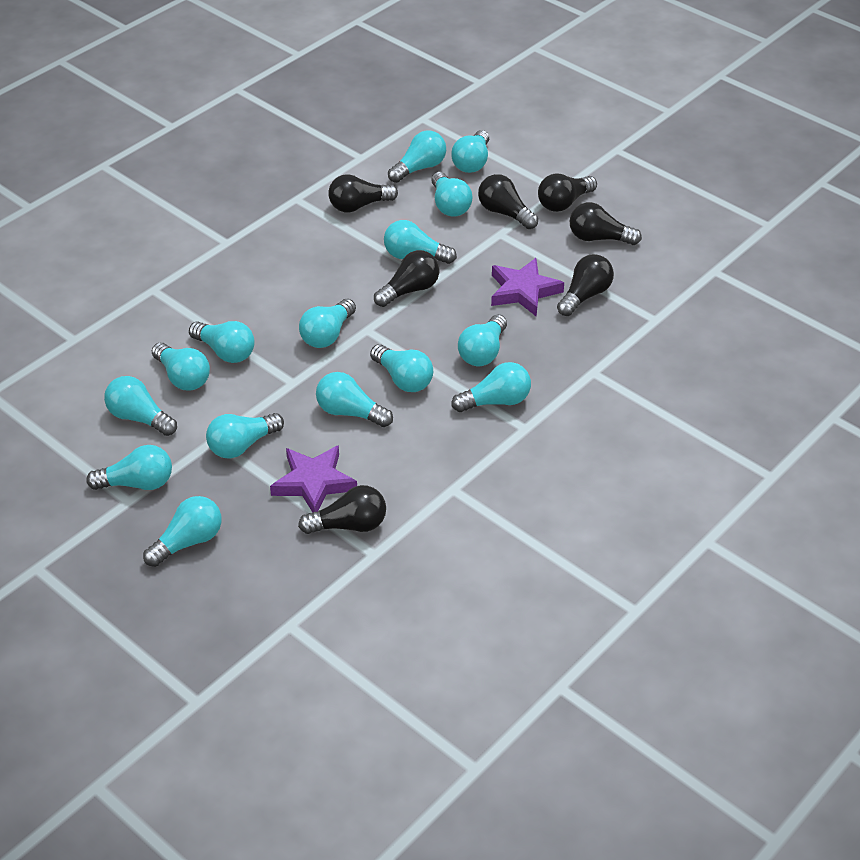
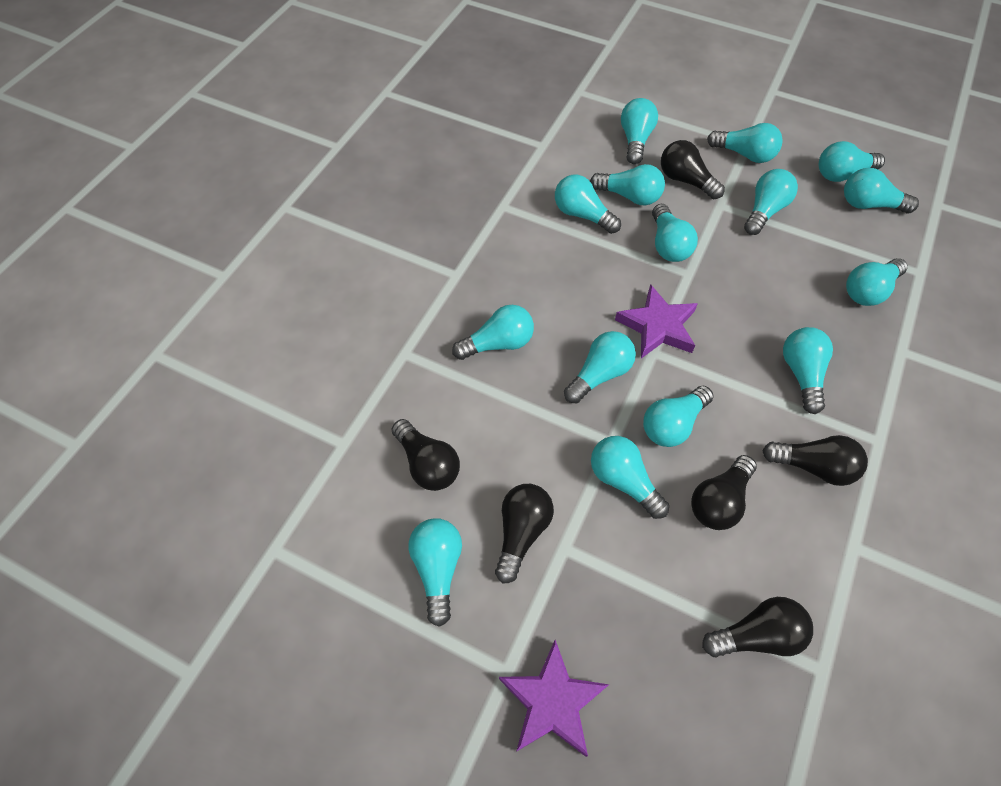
black light bulb: [298,485,386,534] [328,174,398,213] [374,250,439,307] [478,174,538,229] [538,173,597,212] [557,254,614,316] [570,202,642,245] = 7 -> [392,419,460,491] [495,484,554,583] [661,140,725,199] [691,455,757,530] [702,597,813,658] [762,435,868,486] = 6

